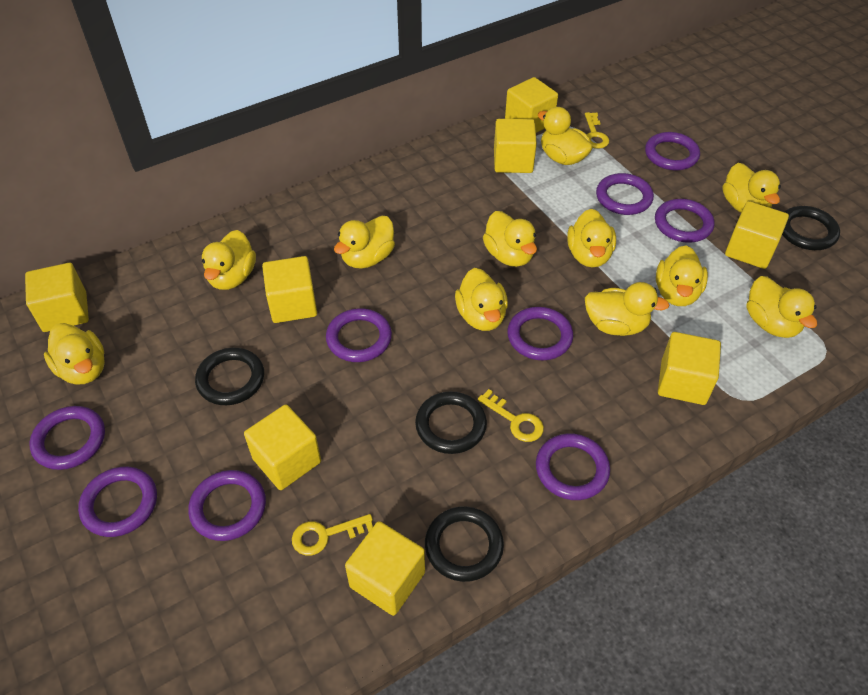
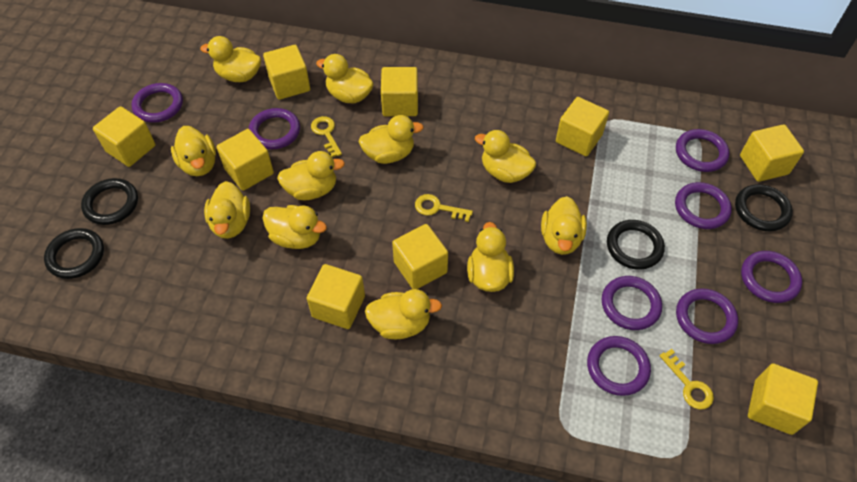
purple ring: [30,406,105,470] [78,466,157,537] [188,470,266,541] [326,308,392,362] [507,307,573,360] [536,433,610,500] [596,173,654,215] [645,132,700,170] [655,199,715,243] = 9 -> [131,83,183,123] [249,108,300,150] [587,336,651,396] [602,276,662,330] [675,182,732,229] [676,129,730,172] [676,288,738,344] [741,251,802,303] = 8
yellow cube: [25,263,89,332] [244,405,321,490] [262,256,317,323] [345,521,425,616] [494,119,537,173] [505,77,558,133] [658,332,721,405] [725,201,789,269] = 8 -> [93,106,156,167] [216,129,274,191] [263,45,310,100] [307,264,365,329] [381,67,418,116] [392,224,448,289] [556,97,609,156] [740,124,804,182] [748,363,818,435] = 9

